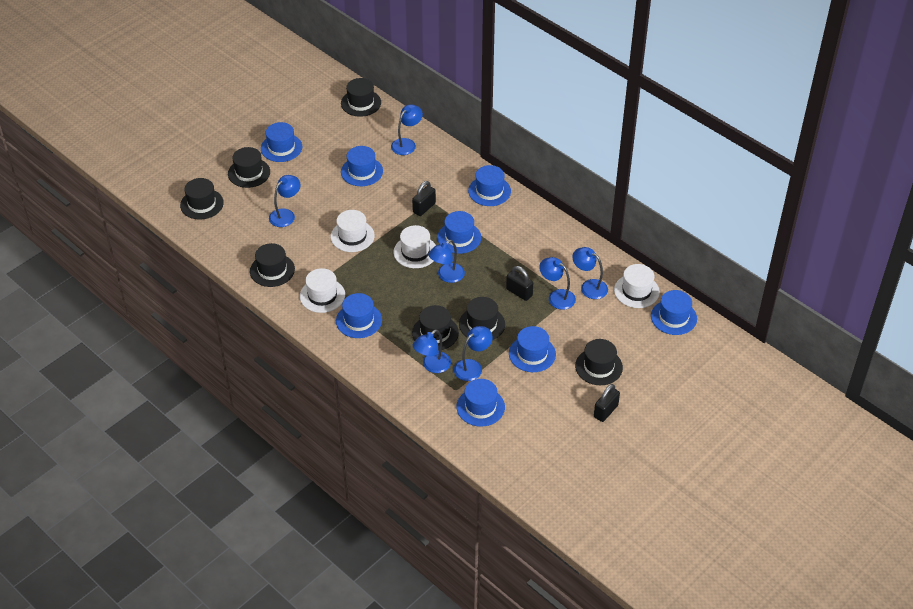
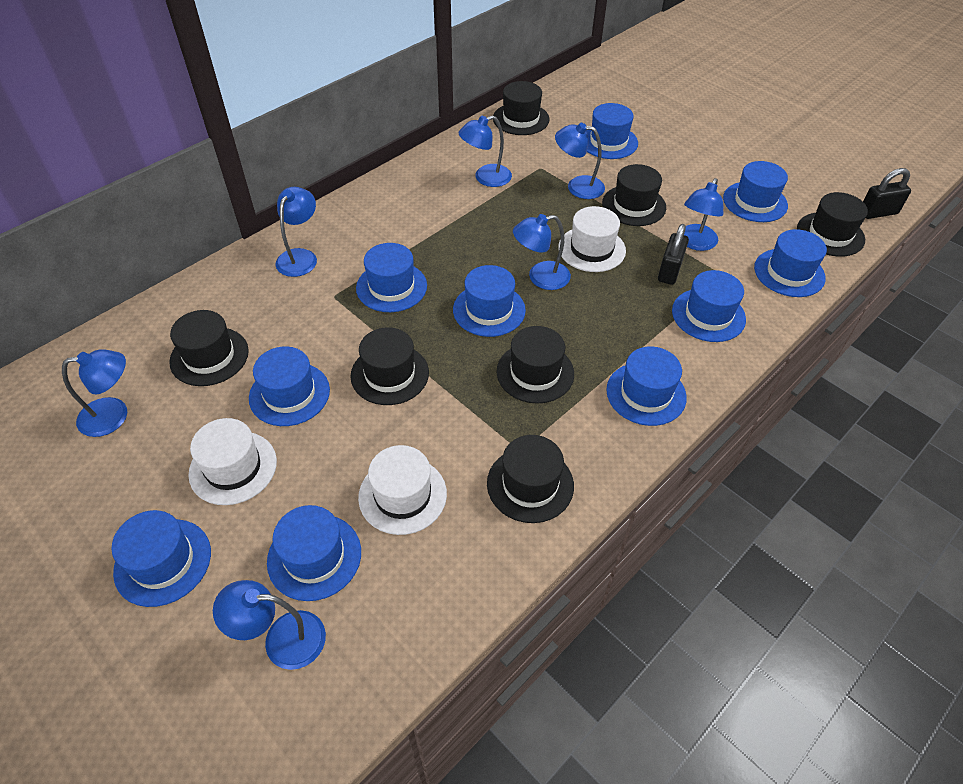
black padlock: [412,181,436,216] [506,266,533,301] [594,384,620,422] = 3 -> [658,224,689,285] [863,168,911,219] = 2
blue hat: [261,122,302,162] [336,293,382,338] [341,146,383,186] [437,211,481,254] [456,379,505,427] [468,165,511,206] [509,326,556,372] [651,290,697,335] = 8 -> [111,510,211,607] [249,346,330,426] [267,505,361,601] [356,243,427,312] [453,265,526,337] [586,103,638,159] [606,346,687,426] [672,270,746,342] [723,161,788,222] [754,229,827,297] = 10
white hat: [300,268,345,313] [331,210,375,252] [393,225,436,268] [614,264,660,308] = 4 -> [188,418,277,505] [358,445,447,535] [558,206,626,272] = 3

